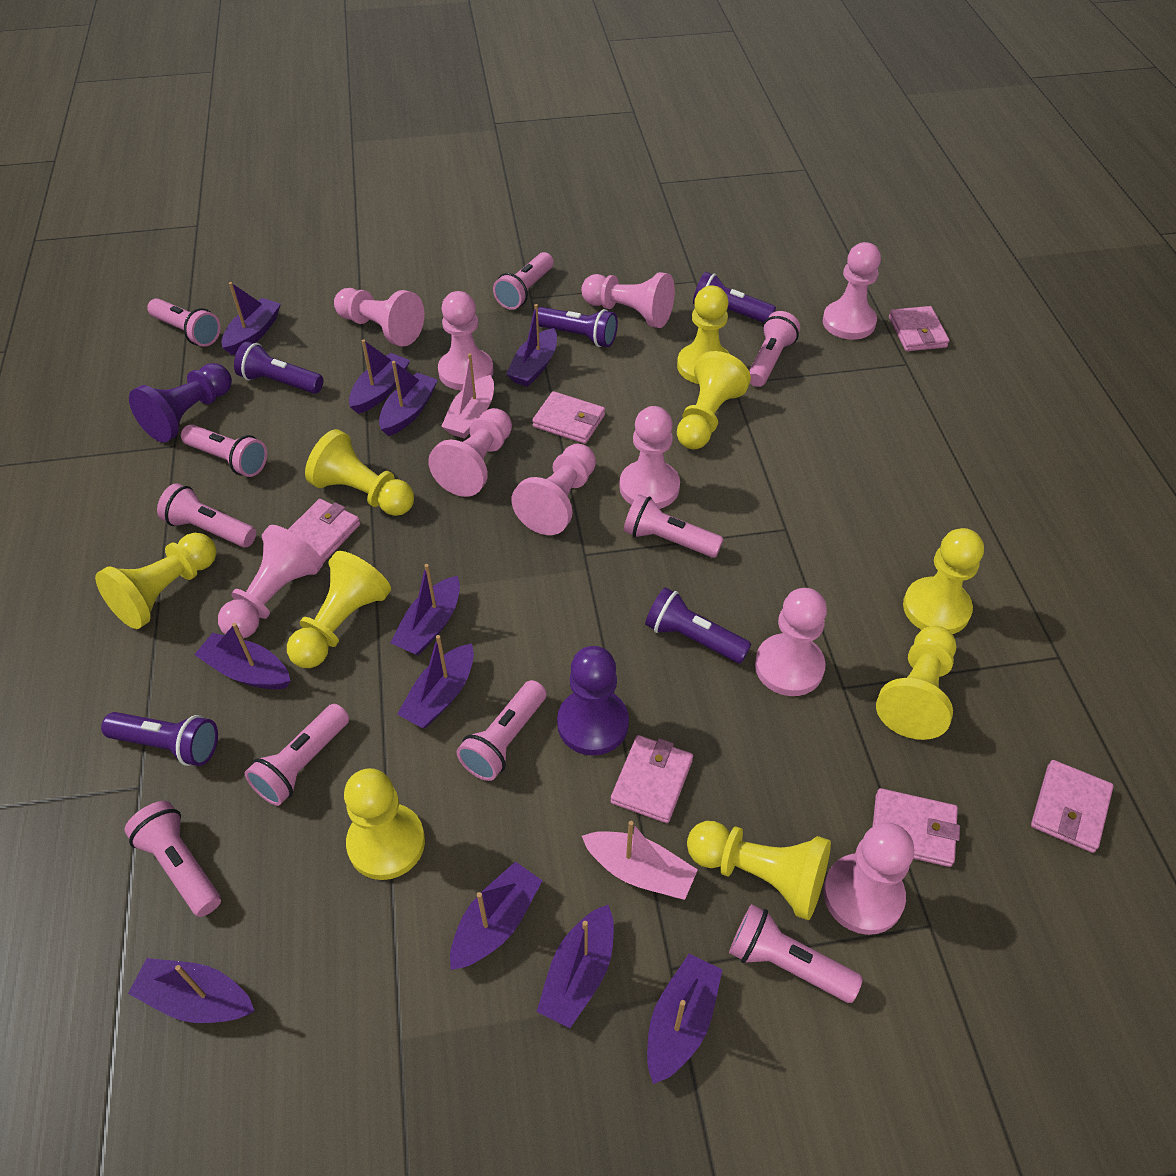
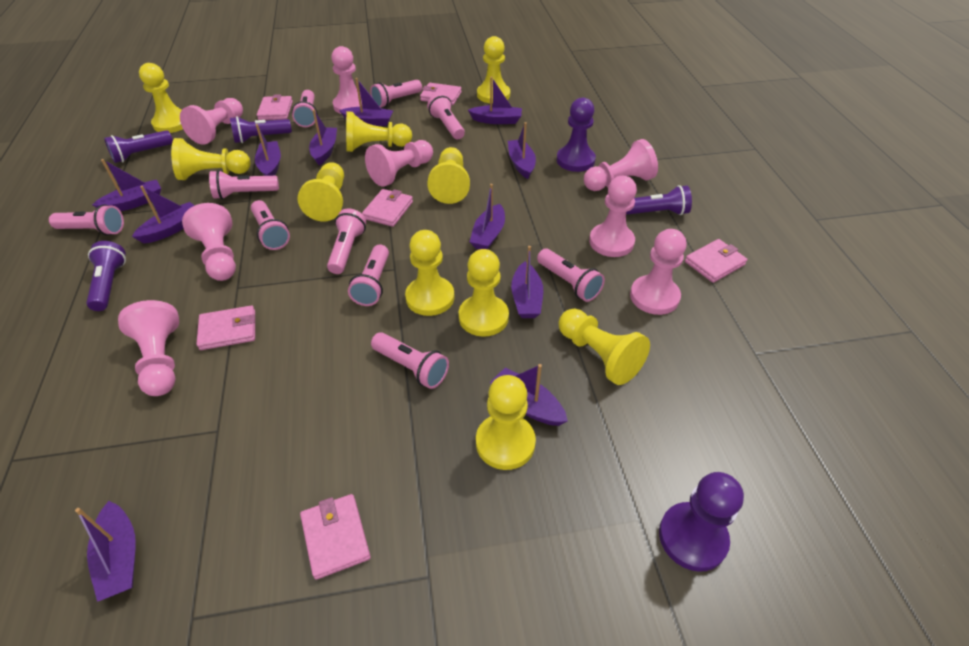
pink boat: [441,353,494,439] [582,821,698,900] = 2 -> none = 0
pink pawn: [218,525,323,639] [334,288,425,347] [428,408,512,497] [438,291,493,391] [512,444,596,535] [581,272,675,328] [619,406,680,509] [755,588,827,696] [823,242,881,340] [823,822,914,935] = 10 -> [118,300,179,396] [180,98,243,145] [182,203,236,281] [331,46,362,114] [365,140,433,187] [584,139,658,191] [589,176,637,257] [630,229,686,315] = 8
purple flashlight: [101,712,218,766] [234,341,323,394] [538,307,618,347] [645,587,751,663] [693,272,776,323] = 5 -> [86,241,126,311] [104,130,173,163] [230,116,292,143] [626,185,692,215] = 4
yellow pawn: [95,533,217,629] [287,551,391,668] [305,429,414,516] [344,768,425,880] [677,286,731,384] [677,351,751,449] [687,821,831,920] [876,626,956,740] [903,528,984,634] = 9 -> [139,63,183,133] [171,138,251,180] [298,162,344,221] [346,111,412,152] [405,230,455,316] [427,147,470,204] [459,249,509,337] [476,375,536,470] [477,36,510,104] [558,308,650,385] = 10

